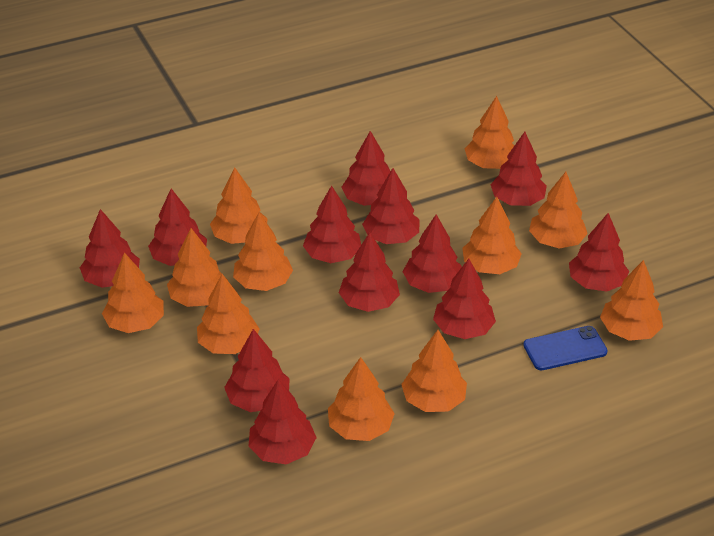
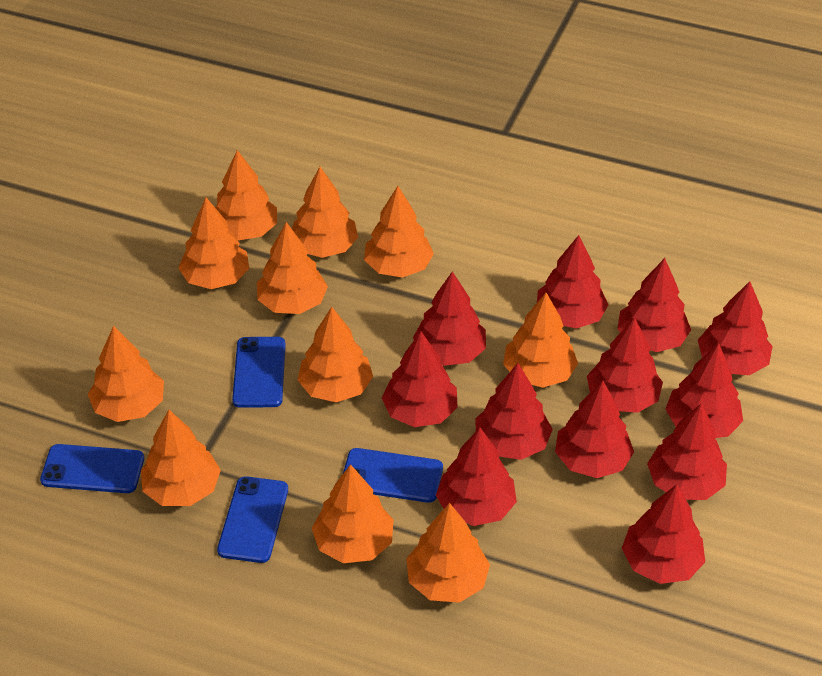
blue phone: [523,326,608,370] = 1 -> [40,444,144,493] [217,476,288,563] [232,337,286,408] [343,448,443,503] = 4

